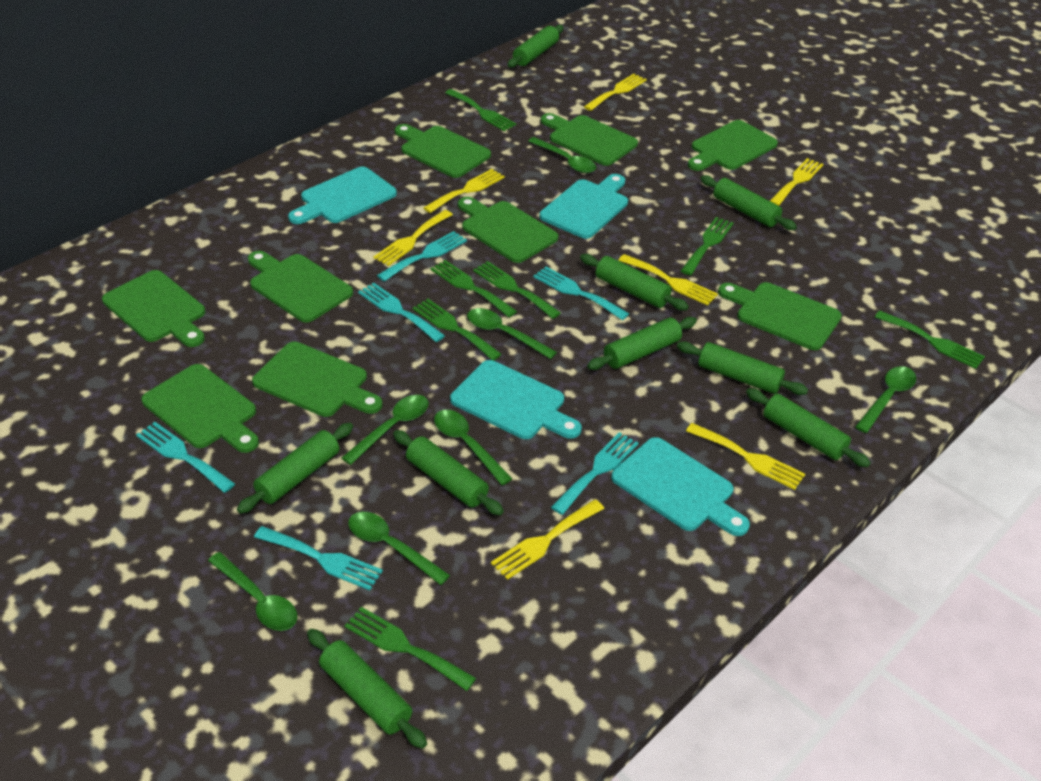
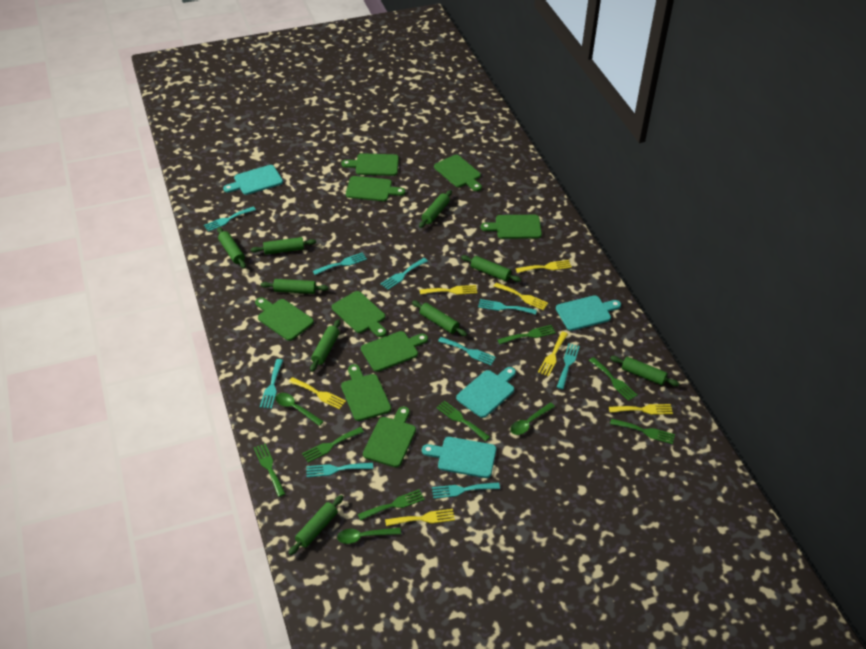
green spoon: [208,552,297,631] [342,395,429,465] [348,512,450,585] [434,410,512,485] [467,308,557,359] [528,137,596,173] [855,366,916,433] = 7 -> [275,393,324,426] [337,528,401,544] [510,403,555,435] = 3
turquoise fork: [136,422,235,493] [254,526,383,590] [358,283,445,342] [377,231,467,282] [533,267,629,320] [551,432,639,515] = 6 -> [204,207,256,232] [260,359,283,409] [306,463,373,477] [313,252,367,275] [381,258,428,290] [432,482,500,499] [438,337,496,365] [478,299,537,315] [557,343,580,389] = 9

